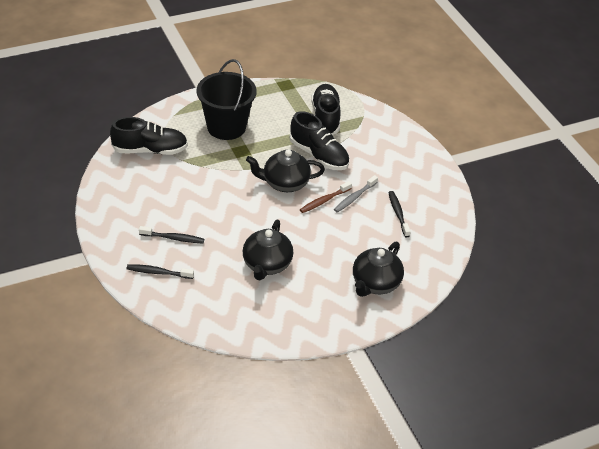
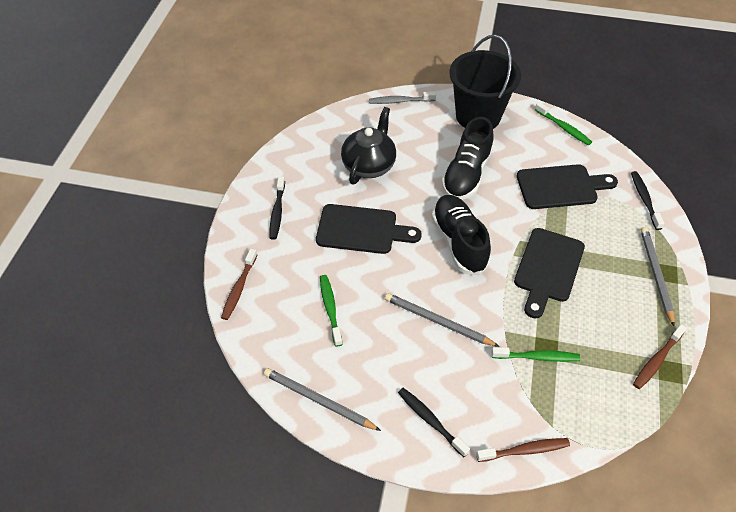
black cutting board: none = 0 -> [316,204,422,254] [514,228,585,318] [517,164,618,209] = 3
black shoe: [110,117,188,155] [290,111,349,170] [311,84,341,135] = 3 -> [432,195,491,275] [442,117,494,200] = 2
black teapot: [243,220,293,280] [246,149,325,192] [353,242,404,297] = 3 -> [341,107,396,184] = 1
brown toothbrush: [300,181,352,213] = 1 -> [221,249,257,320] [476,438,570,462] [633,324,687,389] = 3
green toothbrush: none = 0 -> [320,275,343,347] [491,347,580,362] [535,102,592,145] = 3
grey pencil: none = 0 -> [264,368,381,431] [385,293,500,347] [641,227,675,326] = 3

